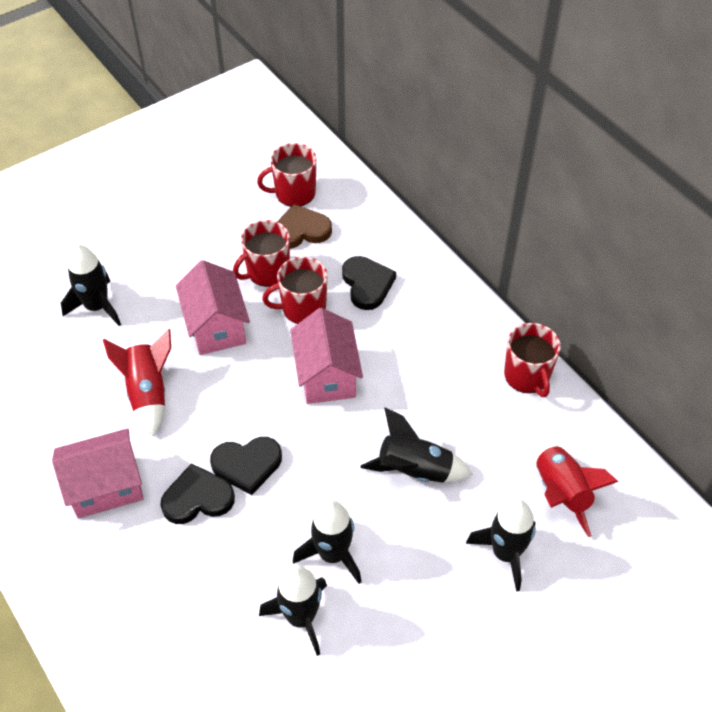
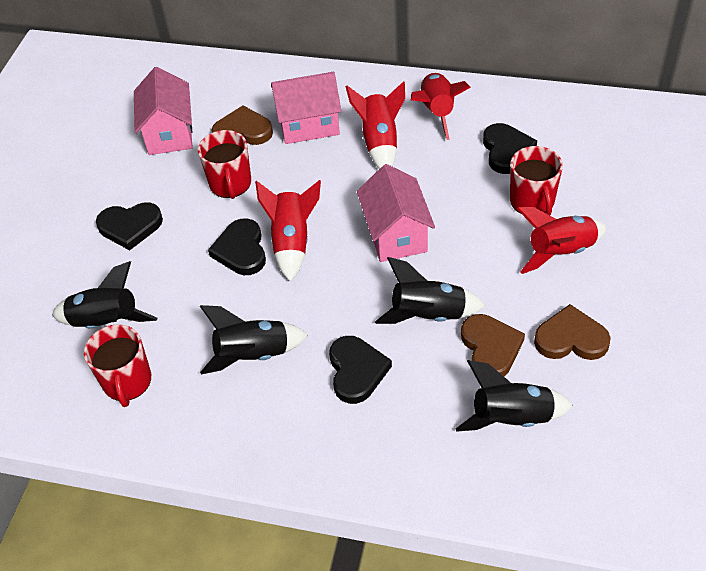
black heart: [160,463,235,524] [210,437,282,495] [342,256,396,310] = 3 -> [96,202,163,251] [208,218,266,275] [329,336,392,404] [483,123,537,174] = 4
black rocket: [61,244,121,326] [259,566,327,656] [293,500,361,584] [361,408,473,482] [466,499,536,592] = 5 -> [52,261,157,328] [200,305,308,374] [375,257,485,324] [456,360,573,432] = 4
brown heart: [277,204,332,249] = 1 -> [211,105,273,145] [461,314,525,377] [534,304,611,360] = 3
red mug: [233,220,290,287] [257,143,317,207] [262,256,328,324] [504,323,561,397] = 4 -> [84,324,151,407] [198,130,251,199] [510,146,563,215] = 3
red rocket: [103,329,171,436] [535,442,619,537] = 2 -> [255,180,321,281] [346,81,405,169] [411,73,471,140] [517,207,606,274] = 4

